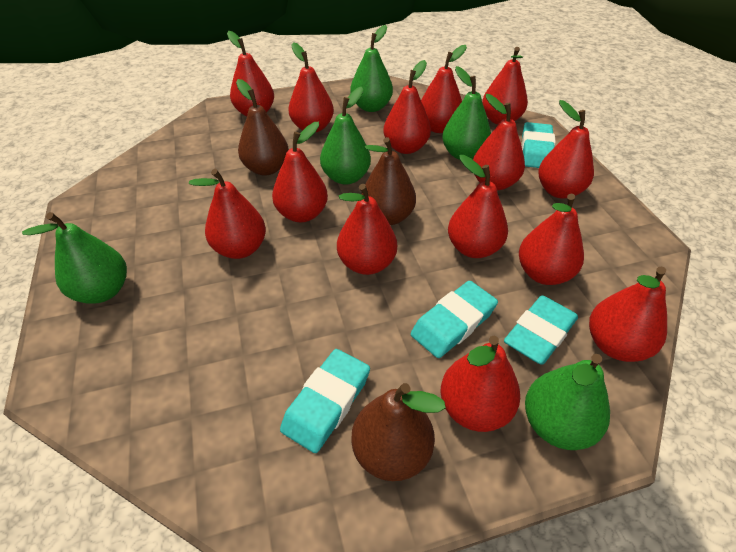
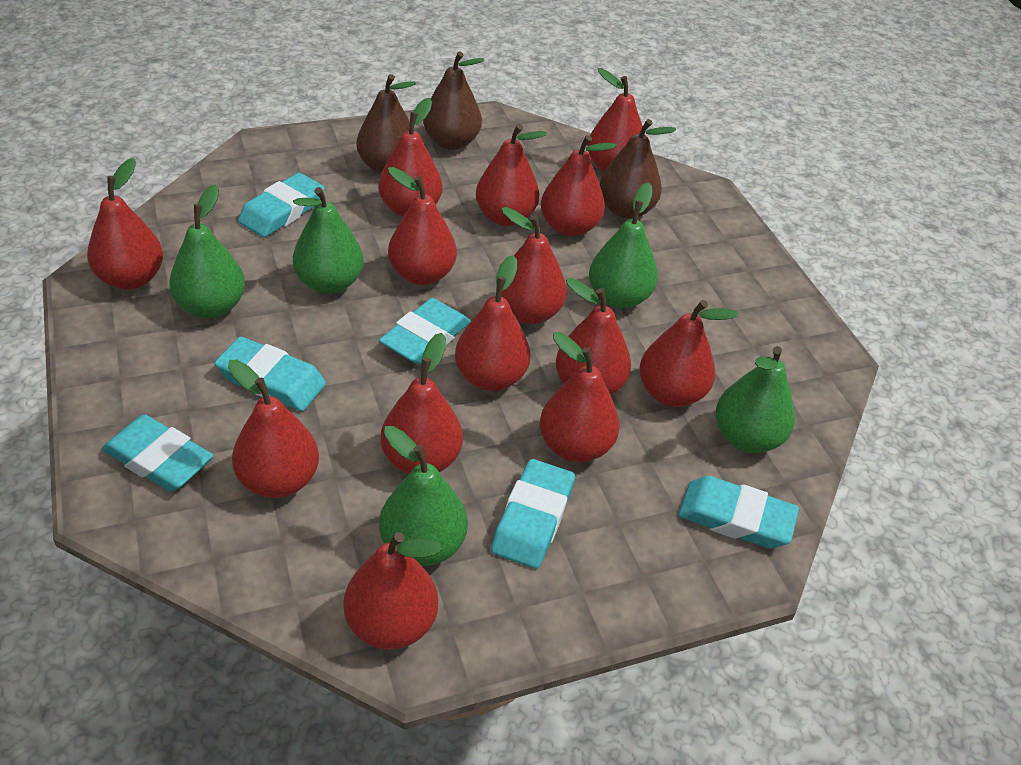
turquoise eraser: [280,349,370,453] [411,281,498,358] [504,295,578,365] [522,122,556,168] = 4 -> [102,414,214,492] [215,337,326,411] [238,173,325,237] [379,298,471,364] [491,459,575,569] [678,476,799,549] = 6

